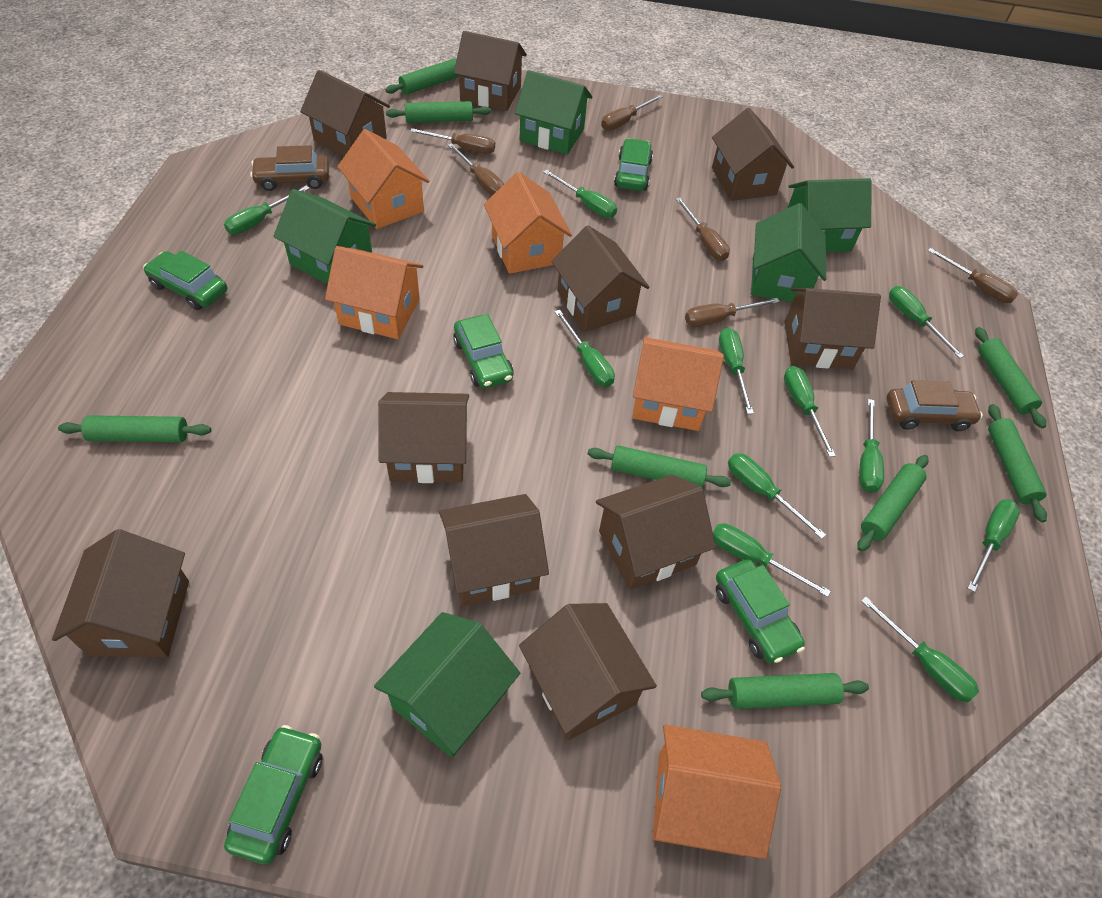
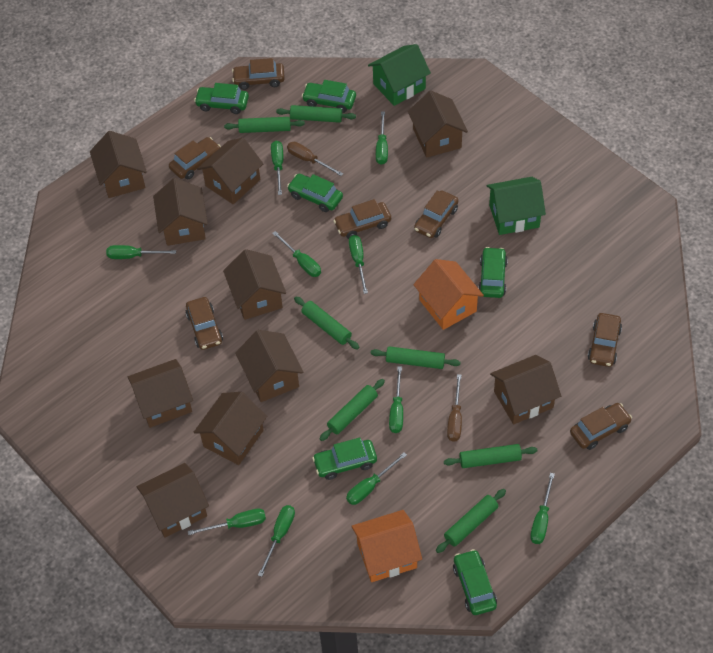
brown car: [250,145,329,191] [886,380,983,431] = 2 -> [169,137,221,179] [186,297,223,350] [232,58,285,90] [333,199,391,239] [414,191,458,238] [570,403,632,450] [588,313,622,367] = 7
brown screwdriver: [410,128,495,154] [448,143,504,196] [601,94,663,131] [676,197,730,261] [685,298,780,327] [928,248,1018,303] = 6 -> [287,142,343,176] [447,374,462,442] = 2
green car: [143,251,227,310] [224,725,323,865] [453,314,513,389] [614,138,653,191] [716,559,805,664] = 5 -> [194,83,249,114] [287,174,343,212] [302,80,356,113] [312,438,377,480] [453,549,497,615] [478,247,508,298] = 6
green house: [273,189,376,284] [374,612,520,758] [515,70,592,155] [751,203,826,302] [788,178,872,252] = 5 -> [368,44,431,106] [487,177,546,235] = 2
green rolling pin: [58,415,211,442] [385,59,459,95] [386,101,491,123] [587,445,731,488] [701,673,869,709] [857,455,929,552] [975,327,1046,428] [988,404,1047,523] = 8 -> [224,117,305,133] [276,105,356,123] [294,297,359,350] [320,379,385,441] [371,346,461,369] [436,489,506,553] [444,444,537,468] = 7
green screwdriver: [224,185,310,234] [543,170,617,218] [554,310,615,387] [713,523,831,597] [719,328,754,414] [728,453,826,539] [784,366,836,457] [859,399,884,493] [861,596,979,702] [889,286,964,358] [968,499,1020,592] = 11 -> [106,245,176,259] [188,509,266,535] [258,505,295,577] [271,141,283,195] [272,231,321,277] [346,452,407,505] [349,235,368,294] [376,112,388,165] [389,366,403,433] [530,473,555,544] = 10
orange house: [325,246,423,339] [337,129,429,229] [484,172,572,274] [632,337,724,431] [653,724,781,859] = 5 -> [352,510,422,582] [413,259,484,330] = 2

